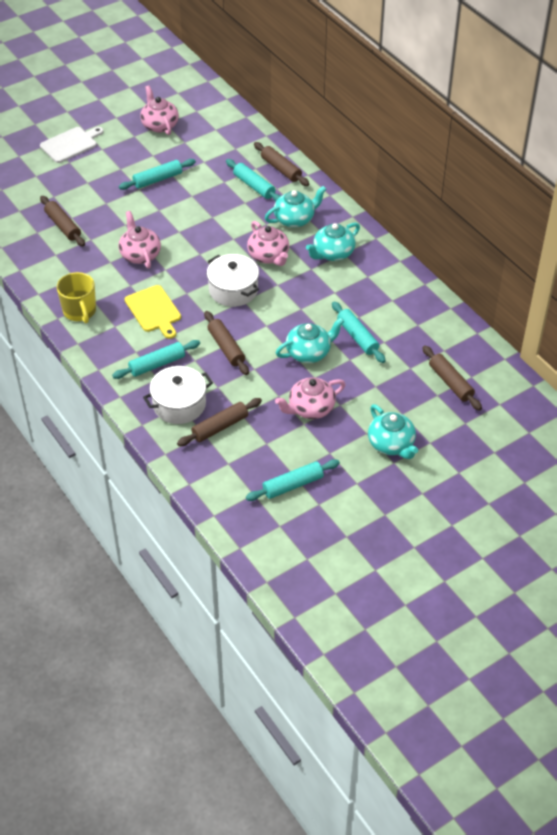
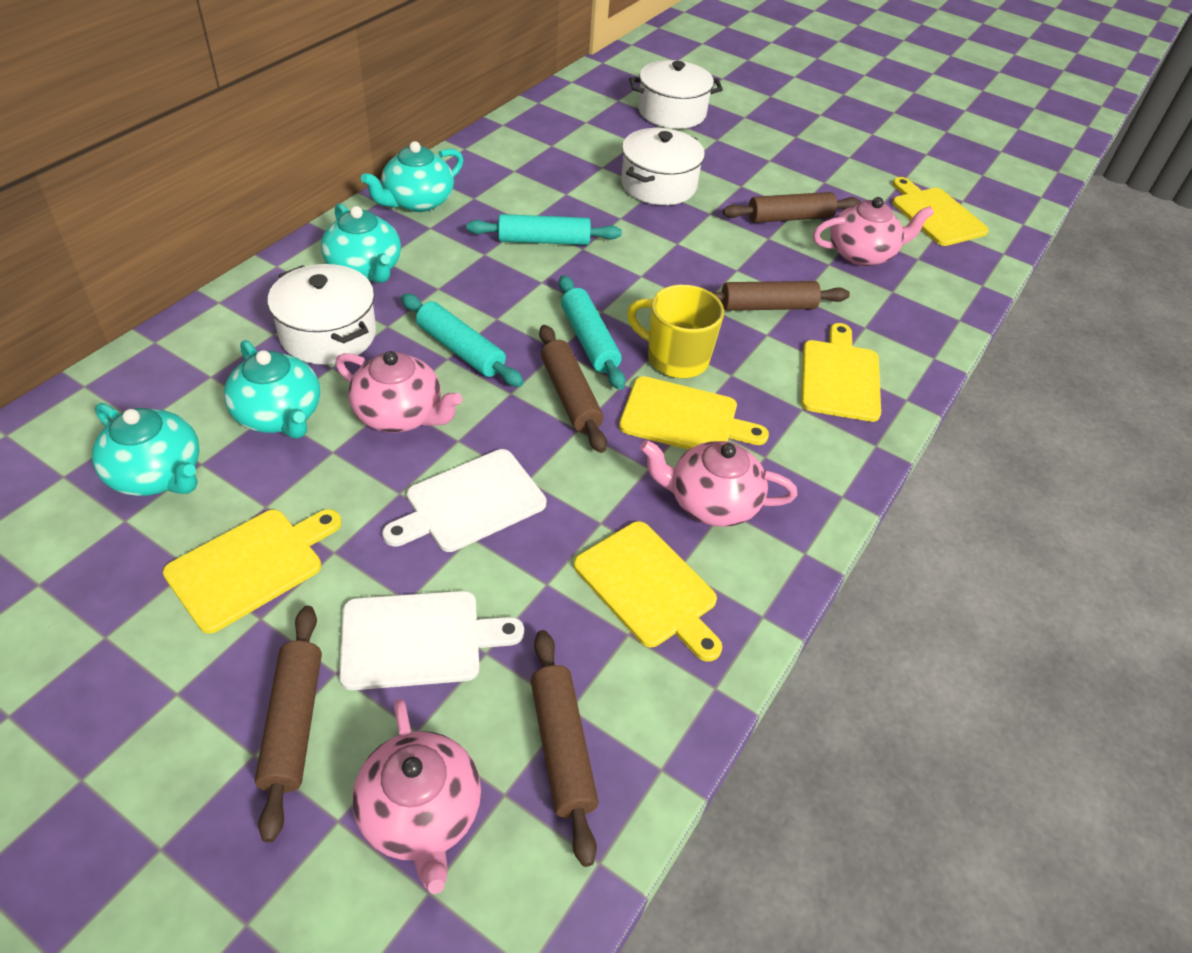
turquoise rolling pin: [112,340,200,379] [119,159,196,190] [226,159,280,202] [246,459,340,501] [332,301,386,363] = 5 -> [401,294,524,387] [466,214,622,245] [559,275,626,390] = 3
white cutting board: [40,127,104,163] = 1 -> [339,591,524,690] [382,449,547,552] = 2
white pot: [143,366,213,424] [207,254,259,307] = 2 -> [268,264,376,364] [621,128,705,205] [629,60,723,129] = 3
yellow cutting board: [125,285,181,339] = 1 -> [163,509,342,634] [574,521,723,662] [619,376,769,450] [801,323,881,422] [892,177,989,246] = 5

